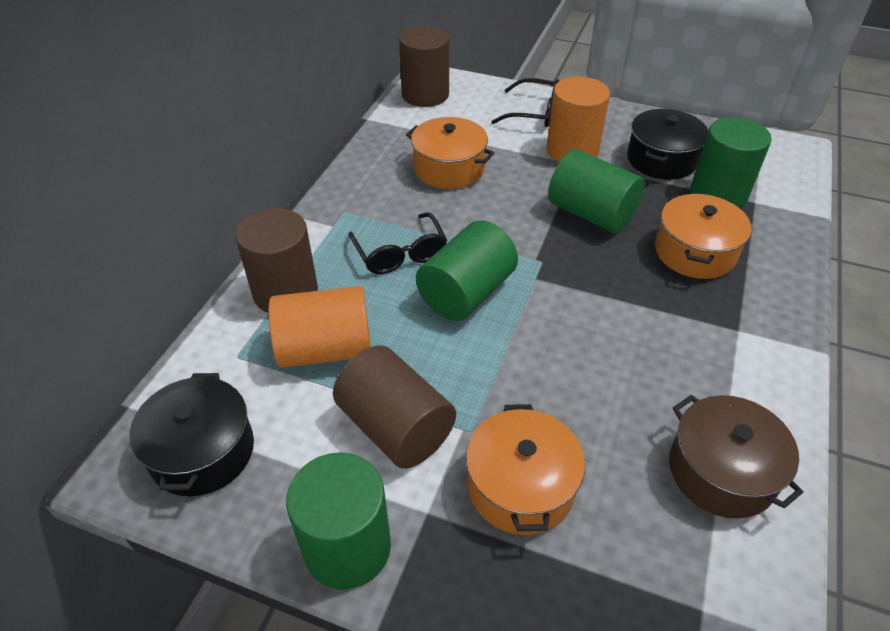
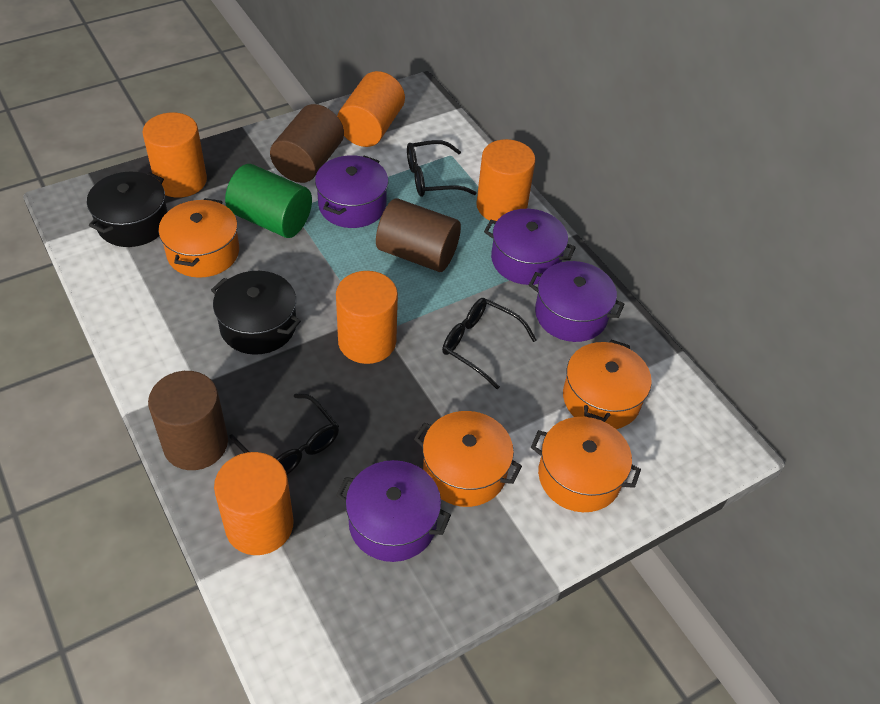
black glasses: [348,212,447,274] [491,78,560,127] = 2 -> [229,394,339,475] [407,140,476,197] [442,298,536,389] = 3
brown pot: [669,395,803,518] = 1 -> none = 0
green cylinder: [286,452,391,590] [416,220,518,321] [548,149,645,233] [690,117,772,208] = 4 -> [225,164,312,238] = 1
orange cylinder: [269,286,371,368] [547,77,610,162] = 2 -> [142,112,207,198] [214,452,293,555] [336,271,398,364] [337,71,405,147] [476,139,536,221] = 5
orange pot: [406,117,494,189] [466,404,585,535] [655,193,752,279] = 3 -> [159,198,239,278] [414,411,522,507] [531,417,641,512] [563,340,652,429] = 4
purple pot: none = 0 -> [315,155,388,228] [336,460,451,562] [484,209,576,285] [529,261,625,342] = 4

